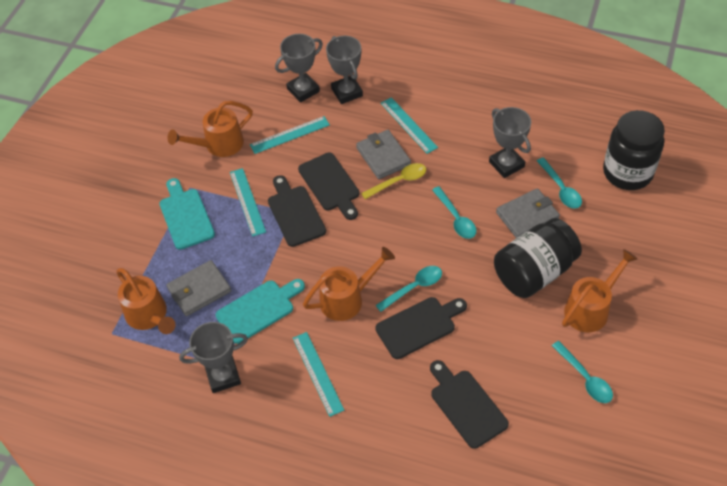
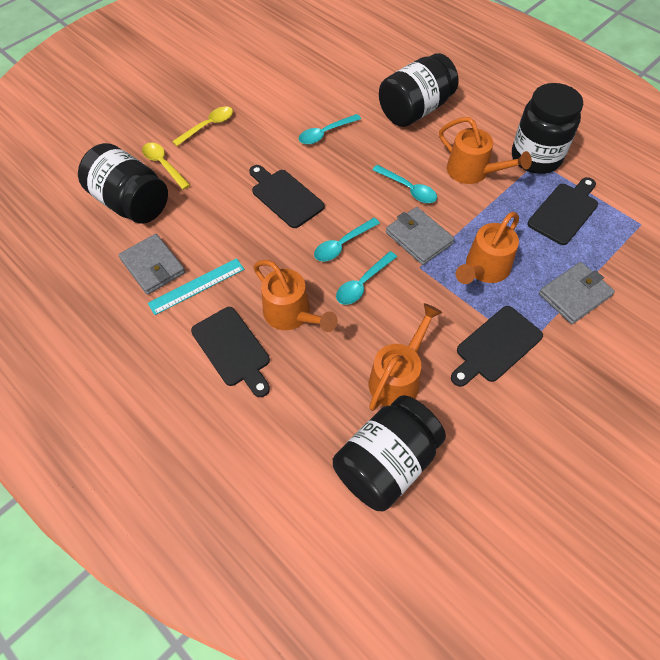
black jar: [494,218,582,298] [603,110,665,190] = 2 -> [78,143,168,224] [333,395,446,511] [379,53,459,127] [512,83,583,174] = 4
grey trophy: [179,322,248,393] [275,34,323,103] [326,36,363,104] [489,107,531,178] = 4 -> none = 0
turquoise cutting board: [159,178,215,250] [216,279,305,344] = 2 -> none = 0
turquoise ruler: [230,168,266,237] [250,116,330,154] [293,332,344,417] [381,97,438,154] = 4 -> [148,258,244,315] = 1
yellow spoon: [361,163,426,199] = 1 -> [142,143,190,190] [172,106,233,146] = 2

